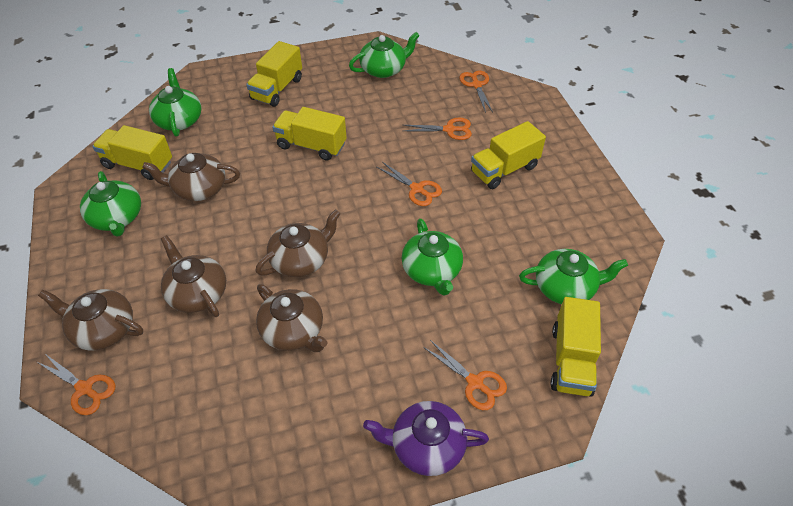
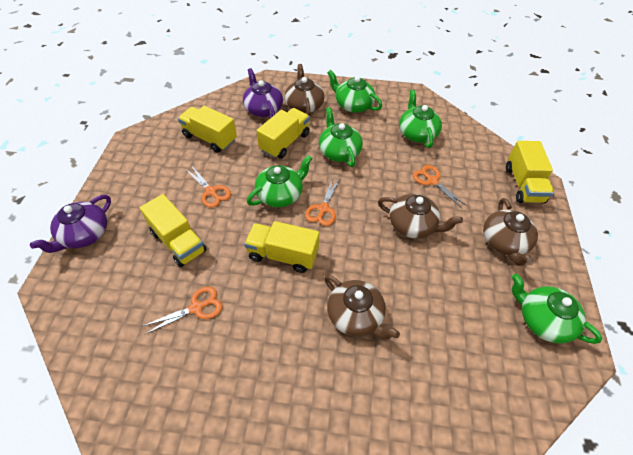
brown teapot: [38,289,143,351] [142,153,240,201] [161,235,226,317] [255,209,341,277] [256,284,328,352] = 5 -> [285,64,324,116] [324,275,400,340] [378,194,463,238] [483,198,538,266] = 4
orange scissors: [37,354,115,415] [377,162,442,206] [403,118,472,140] [423,340,507,410] [459,70,493,113] = 5 -> [143,287,222,335] [185,167,231,208] [305,178,340,226] [413,165,467,209] = 4
purple teapot: [363,401,489,476] = 1 -> [30,195,111,253] [243,68,283,118] = 2

